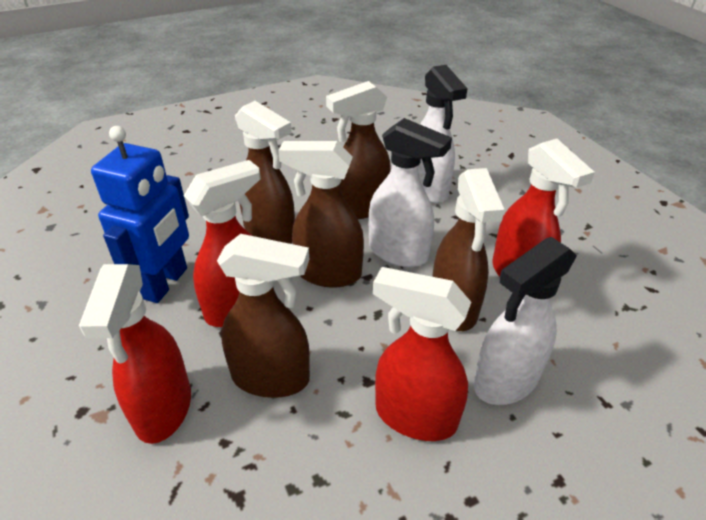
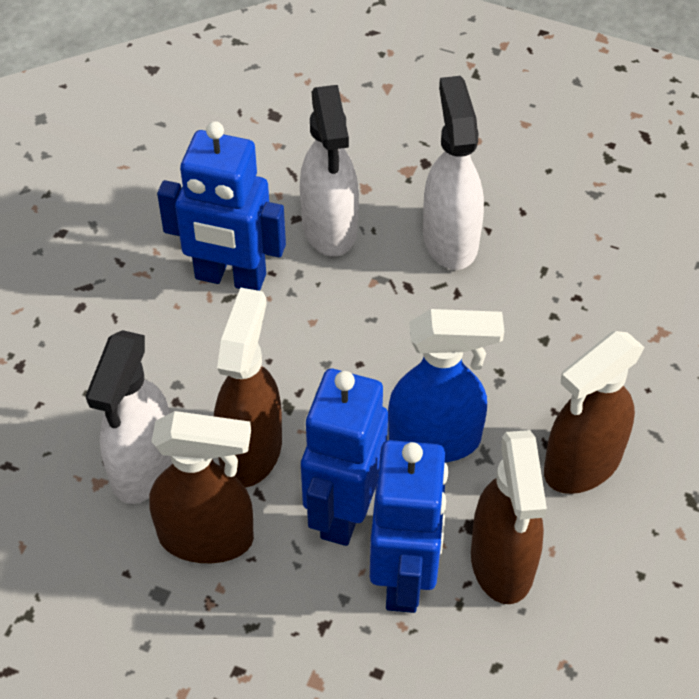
blue robot: [91,126,189,303] = 1 -> [157,121,286,291] [301,369,388,546] [370,440,448,613] = 3
blue spray bottle: none = 0 -> [388,309,504,463] = 1
brown spray bottle: [217,234,310,398] [235,101,295,244] [278,141,364,288] [326,81,391,219] [432,168,505,331] = 5 -> [149,411,254,563] [214,287,282,488] [471,430,547,604] [544,331,645,494] = 4
red spray bottle: [79,264,191,444] [184,160,261,327] [373,267,471,441] [492,139,595,277] = 4 -> none = 0

